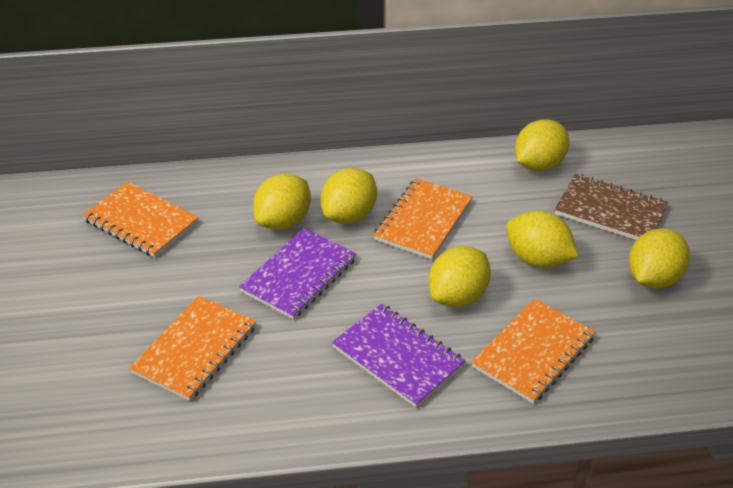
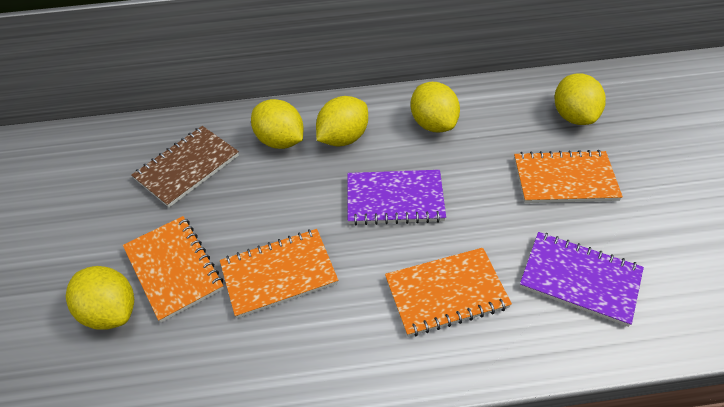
yellow lemon: [253,174,311,230] [320,168,377,224] [428,246,491,307] [506,211,579,268] [515,119,569,171] [629,228,690,289] = 6 -> [66,266,134,330] [251,99,304,149] [316,96,368,147] [411,82,460,132] [555,73,606,125] = 5

